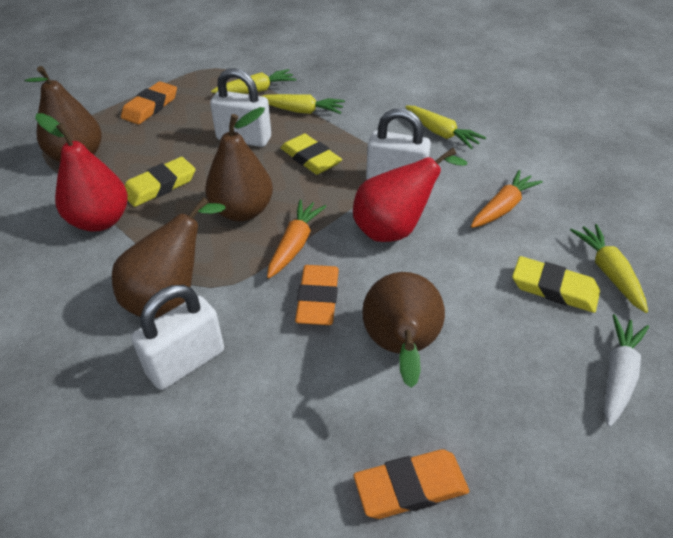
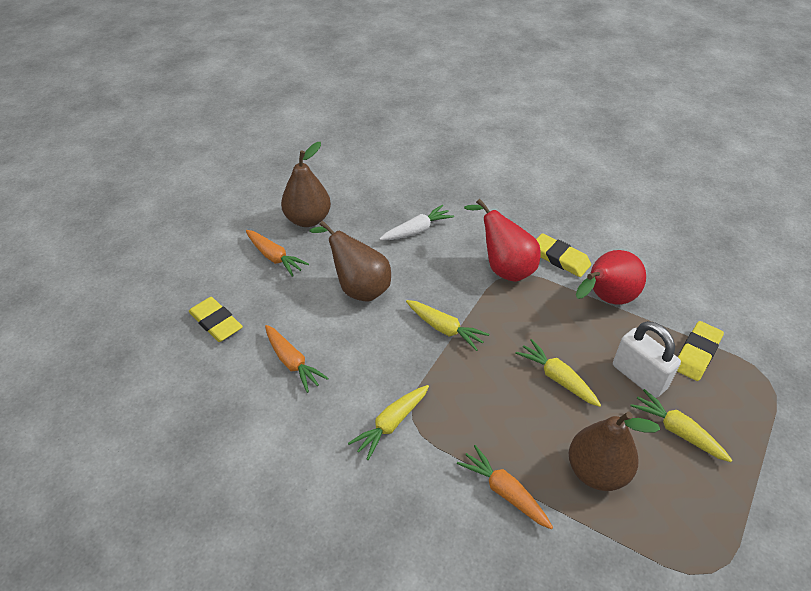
brown pear: [24,66,102,162] [112,197,226,318] [205,107,273,221] [362,272,445,388] = 4 -> [281,142,331,227] [309,221,391,302] [569,412,660,491] = 3
orange carrot: [267,200,327,279] [471,170,543,228] = 2 -> [246,230,309,277] [265,325,329,393] [457,445,553,529] = 3
orange eraser: [121,81,177,124] [295,265,339,325] [354,449,470,519] = 3 -> none = 0
white padlock: [131,285,224,390] [210,68,271,147] [366,109,431,180] = 3 -> [613,321,681,398] = 1

